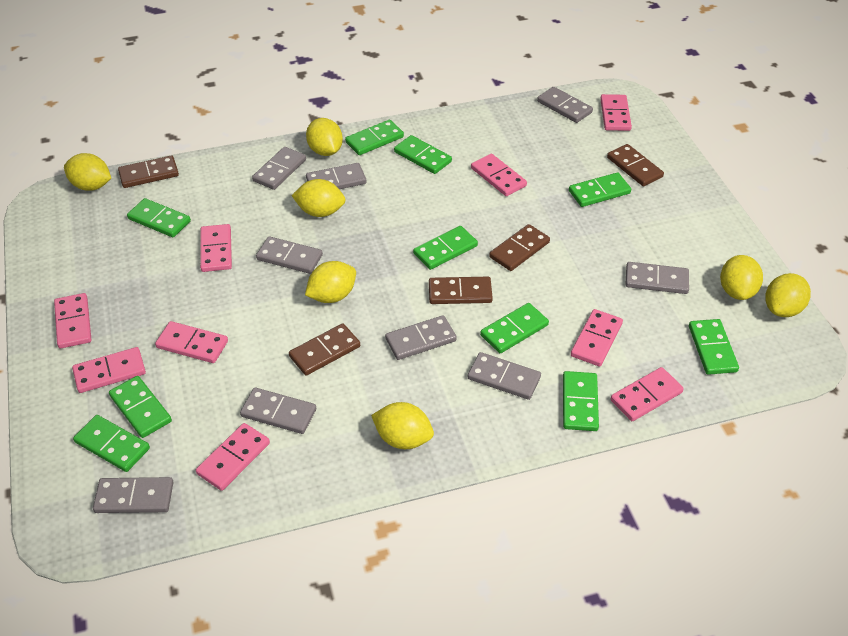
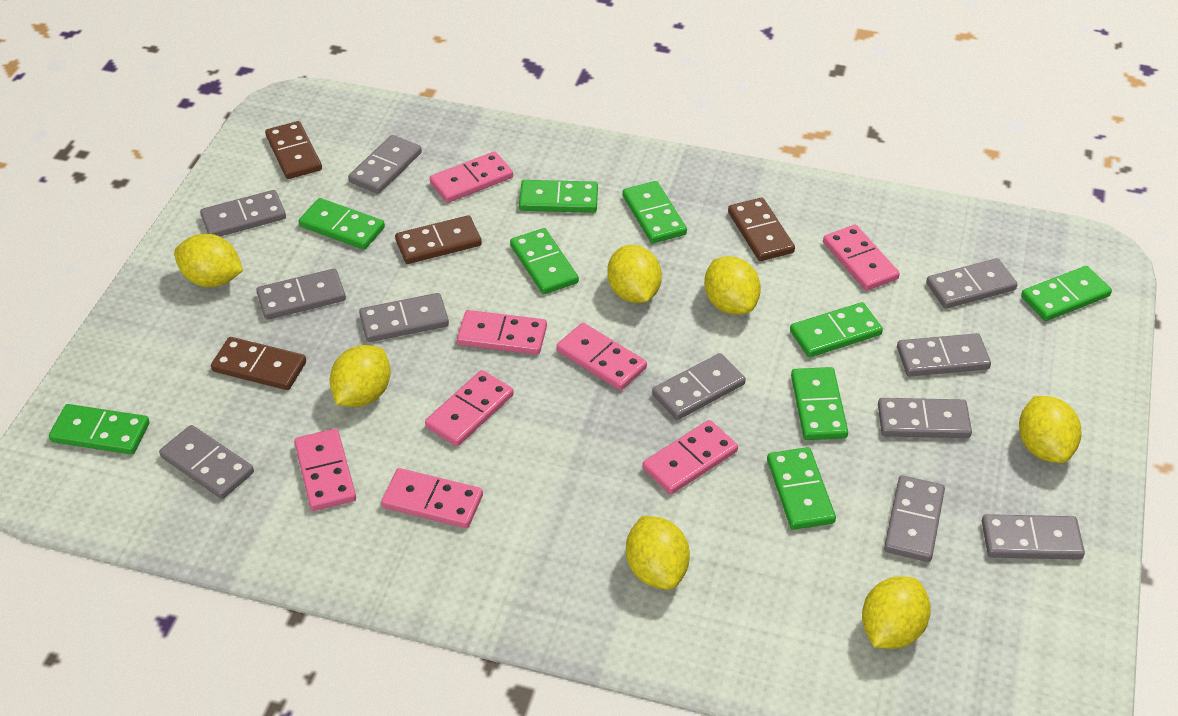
brown domino: [118,156,179,188] [289,323,360,375] [429,277,493,304] [489,224,550,271] [607,144,664,186] = 5 -> [211,337,306,390] [265,121,322,179] [395,215,482,264] [728,198,795,261] = 4
green domino: [73,415,150,472] [109,376,172,438] [127,198,191,237] [345,120,404,155] [394,135,452,174] [413,226,478,270] [480,303,549,353] [563,371,599,431] [569,173,631,207] [689,319,739,375] = 10 -> [49,404,150,455] [299,198,385,250] [510,228,579,294] [519,180,598,213] [622,181,687,244] [767,447,836,530] [790,302,883,357] [791,367,848,440] [1021,266,1112,321] = 9
grey domino: [93,477,174,513] [240,388,316,434] [252,147,306,190] [256,236,323,274] [306,163,366,189] [385,315,457,360] [468,352,541,400] [537,87,593,123] [625,262,689,294] = 9 -> [159,425,254,499] [200,190,286,237] [256,269,346,320] [348,135,422,194] [359,293,449,342] [652,353,746,420] [878,398,972,438] [884,475,945,562] [897,333,991,377] [926,258,1018,309] [982,514,1085,560] = 11
pink domino: [54,293,92,349] [72,347,146,393] [155,321,228,363] [196,423,270,491] [200,224,232,272] [471,154,527,196] [571,309,623,367] [600,94,632,131] [611,367,684,421] = 9 -> [294,429,356,511] [381,468,483,528] [425,370,514,446] [430,151,513,203] [457,310,547,355] [556,323,647,390] [642,420,738,494] [823,225,900,291] = 8

